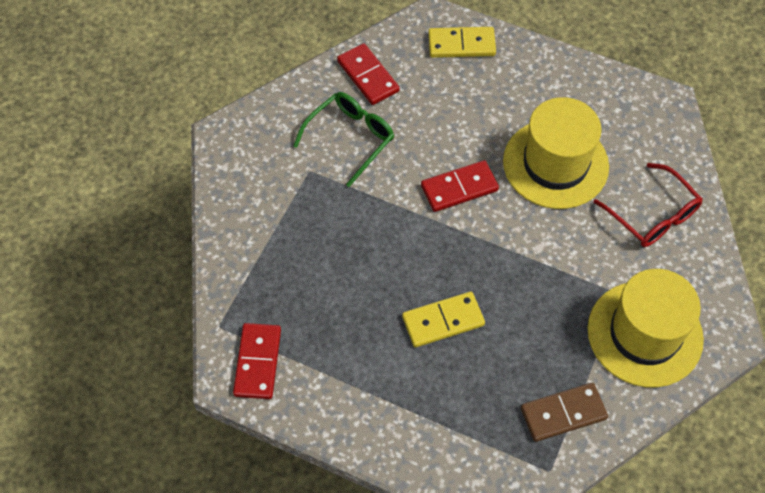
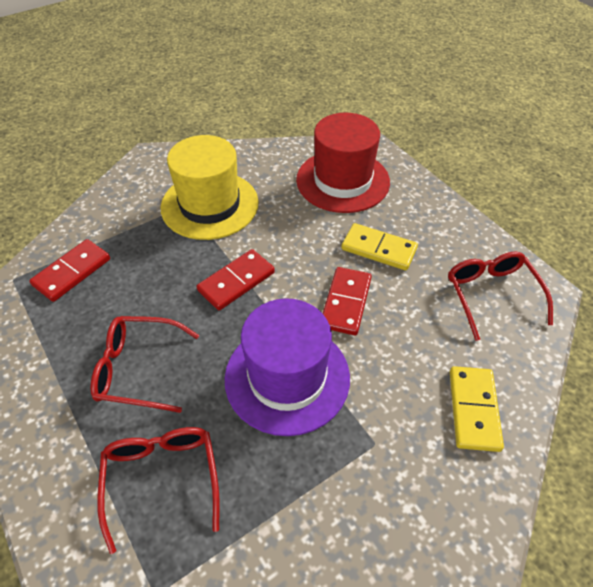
brown domino: [521,383,608,442] = 1 -> none = 0
green glasses: [293,92,394,187] = 1 -> none = 0
purple hat: none = 0 -> [225,298,350,436] = 1
red glasses: [594,163,703,247] = 1 -> [90,316,199,413] [97,427,220,554] [448,252,553,341] = 3
red hat: none = 0 -> [296,113,390,213] = 1
yellow hat: [503,97,609,209] [588,269,704,387] = 2 -> [161,135,259,240] = 1

